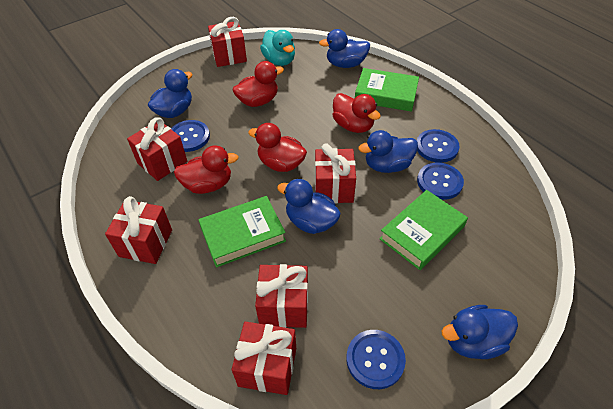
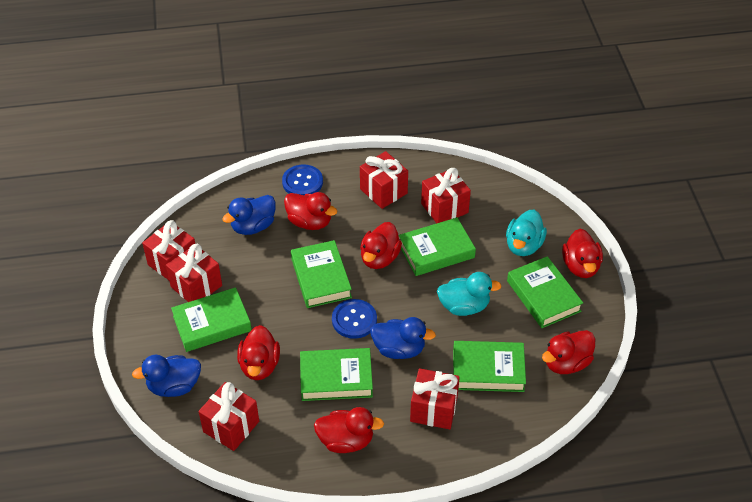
blue button: [171,120,210,152] [346,330,406,389] [417,129,460,163] [417,162,464,200] = 4 -> [282,164,323,195] [332,299,377,339] = 2
blue duck: [148,69,192,118] [277,179,341,234] [319,29,370,68] [358,130,418,173] [442,305,518,359] = 5 -> [132,355,201,397] [223,195,276,235] [370,317,436,359] = 3
green book: [198,196,286,268] [355,68,419,112] [380,190,468,270] = 3 -> [171,287,252,352] [291,240,352,308] [300,348,373,401] [399,217,476,276] [453,341,526,392] [507,256,583,328] = 6
red duck: [174,146,239,194] [233,61,284,107] [248,123,307,172] [332,93,381,133] = 4 -> [237,325,280,380] [284,192,337,230] [314,407,384,453] [360,222,402,269] [542,330,596,374] [562,229,603,278] = 6
turquoise duck: [260,30,295,66] = 1 -> [437,272,502,316] [506,210,547,256] = 2

